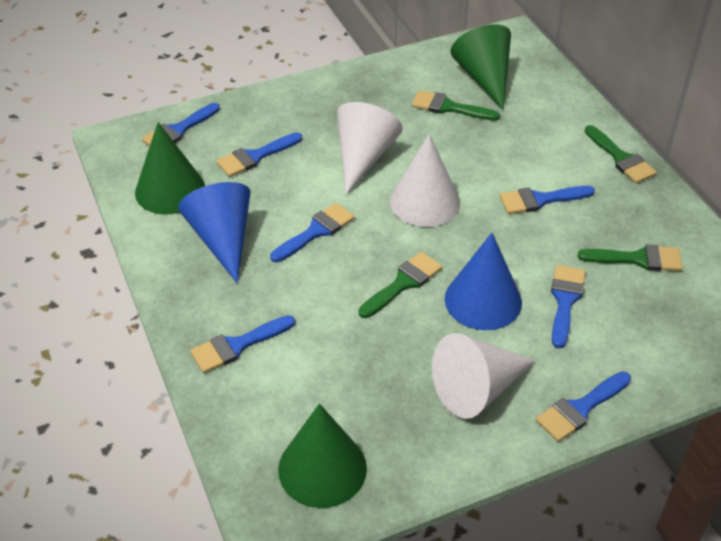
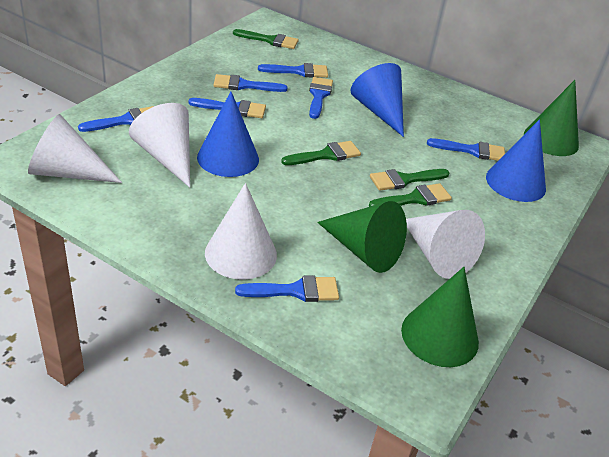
blue cone: [178,182,250,283] [444,233,522,330] = 2 -> [197,91,259,177] [350,63,404,137] [486,119,546,202] = 3
white cone: [337,102,403,195] [390,134,460,227] [432,333,535,419] = 3 -> [28,114,122,183] [129,103,190,188] [205,183,277,280] [406,210,485,279] = 4

